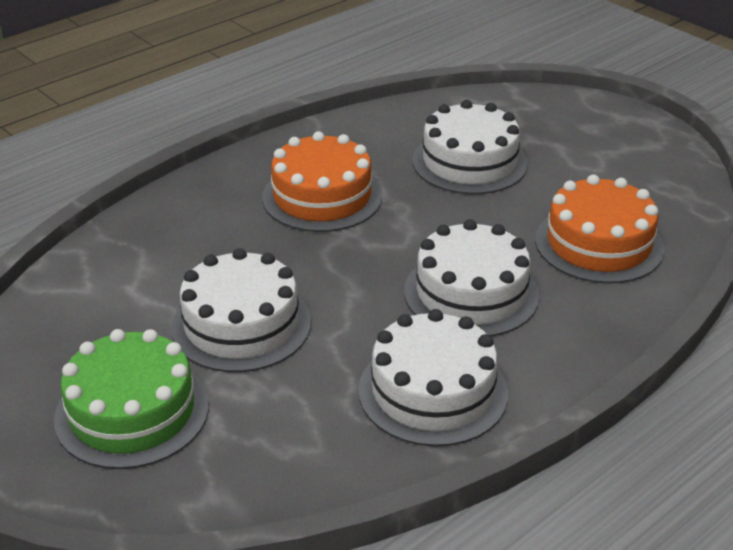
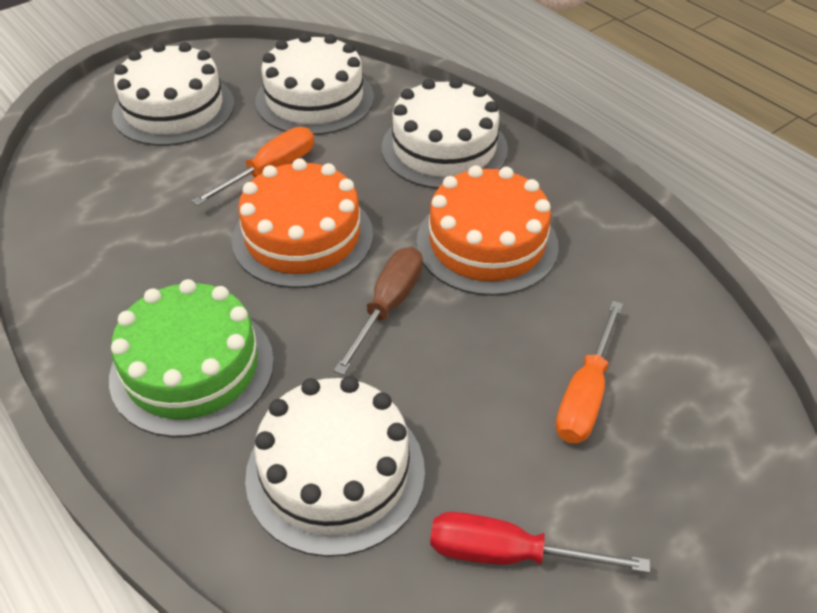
brown screwdriver: none = 0 -> [334,247,423,375] = 1
orange screwdriver: none = 0 -> [192,127,314,206] [555,301,623,443] = 2
red screwdriver: none = 0 -> [430,512,650,573] = 1

